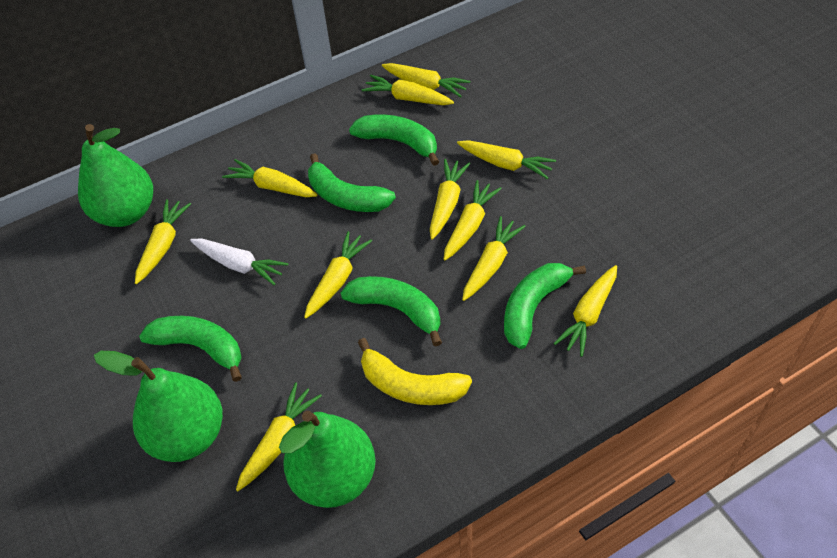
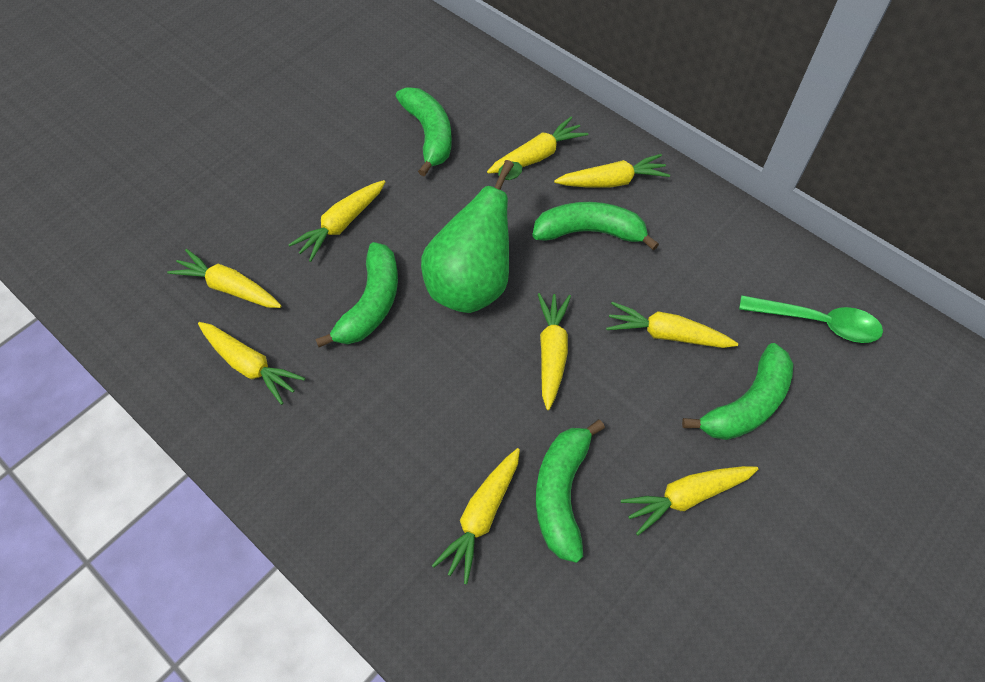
green pear: [78,124,153,227] [94,351,223,462] [279,411,376,508] = 3 -> [421,160,522,313] = 1
green spoon: none = 0 -> [739,295,883,343] = 1
white carrot: [190,238,288,285] = 1 -> none = 0
yellow banana: [358,338,472,405] = 1 -> none = 0
yellow carrot: [135,199,191,284] [222,159,317,197] [236,382,322,491] [304,231,372,318] [362,75,454,105] [382,63,470,98] [430,159,470,240] [444,180,502,261] [457,140,556,179] [462,216,526,301] [553,265,617,357] = 11 -> [167,249,281,308] [198,322,305,405] [288,180,385,262] [432,448,520,584] [487,117,588,174] [538,293,571,410] [554,154,670,187] [606,302,738,348] [621,466,758,536] = 9

